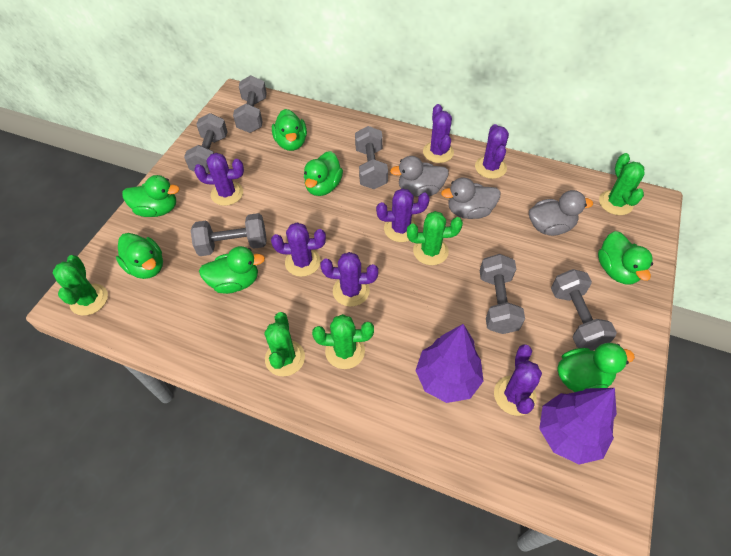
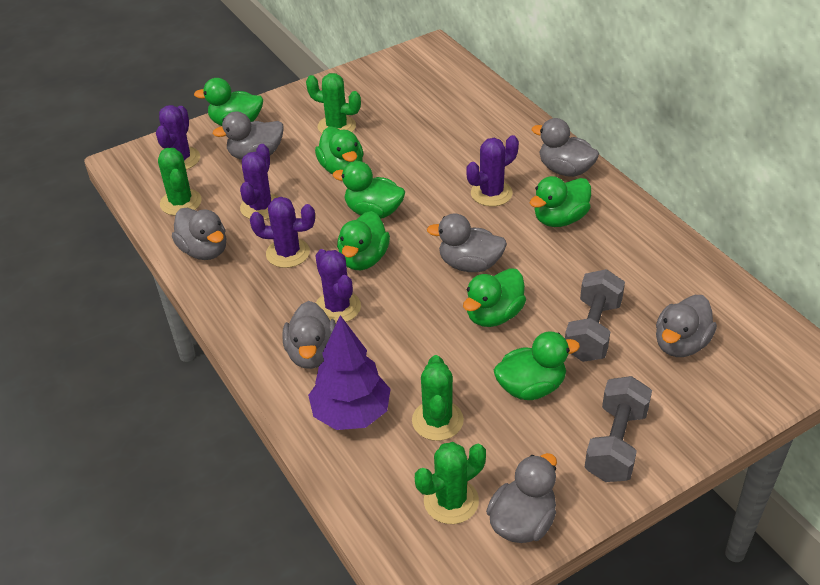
green cactus: [53,255,108,316] [264,312,305,376] [312,314,374,369] [407,211,463,265] [599,153,645,215] = 5 -> [158,148,202,216] [306,73,361,134] [412,355,464,441] [415,442,486,524] = 4
grey duck: [390,156,449,197] [441,178,500,219] [529,190,593,236] = 3 -> [172,208,226,260] [213,111,283,160] [282,301,336,369] [427,213,507,272] [486,453,557,543] [532,118,599,177] [656,295,717,357] = 7
grey dumbbell: [184,113,228,173] [191,213,267,256] [233,75,267,133] [355,126,388,189] [480,254,525,334] [551,269,617,351] = 6 -> [565,269,625,362] [585,376,652,482] = 2
purple cactus: [194,153,244,206] [271,222,326,277] [320,252,378,307] [376,188,430,242] [423,104,454,163] [475,124,509,179] [494,344,542,416] = 7 -> [156,105,200,170] [240,144,278,220] [250,197,315,268] [315,249,361,323] [466,135,519,206] = 5
purple tree: [415,324,484,403] [539,388,617,464] = 2 -> [308,315,390,430] = 1

